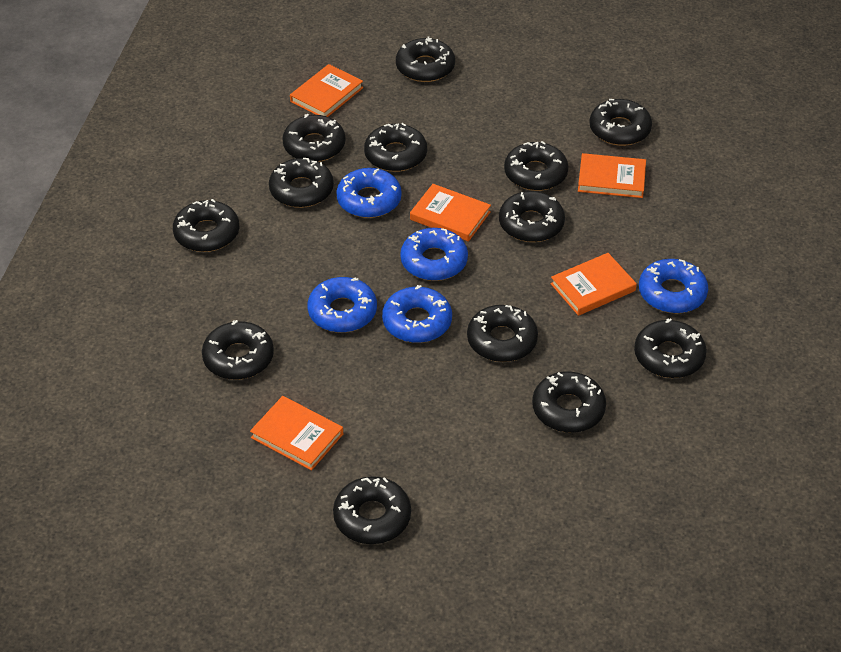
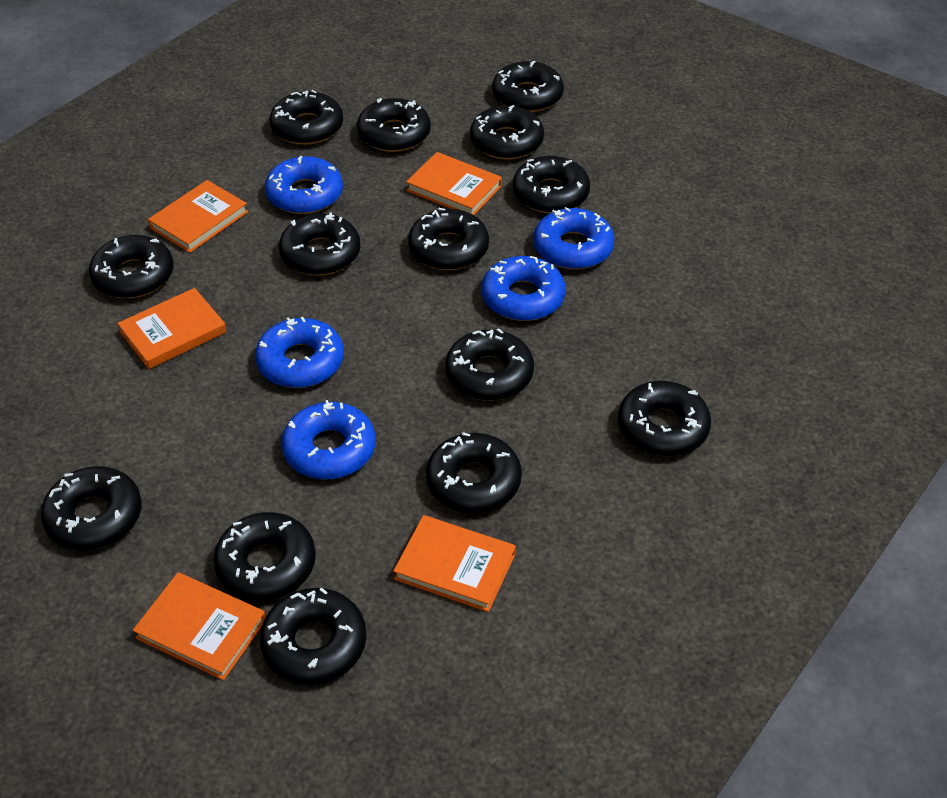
black donut: [173,199,239,252] [202,320,274,380] [269,158,334,208] [282,114,346,162] [333,476,411,544] [364,123,427,172] [396,37,455,82] [467,305,538,362] [499,191,565,242] [504,141,568,191] [532,371,606,433] [589,99,652,146] [634,318,707,378] = 13 -> [41,466,142,550] [89,235,174,298] [213,512,316,601] [260,587,366,685] [269,90,343,145] [279,212,360,276] [357,98,431,152] [408,208,489,270] [426,432,522,514] [445,328,534,401] [470,105,544,160] [493,61,564,112] [513,156,590,213] [618,381,711,456] = 14

